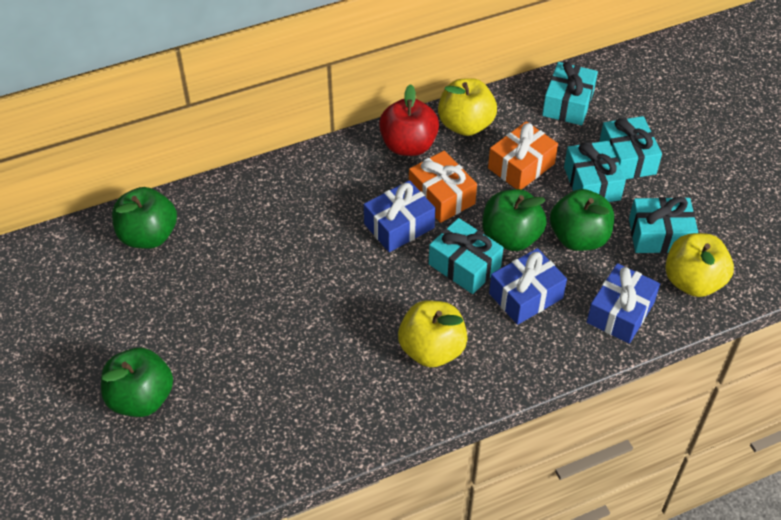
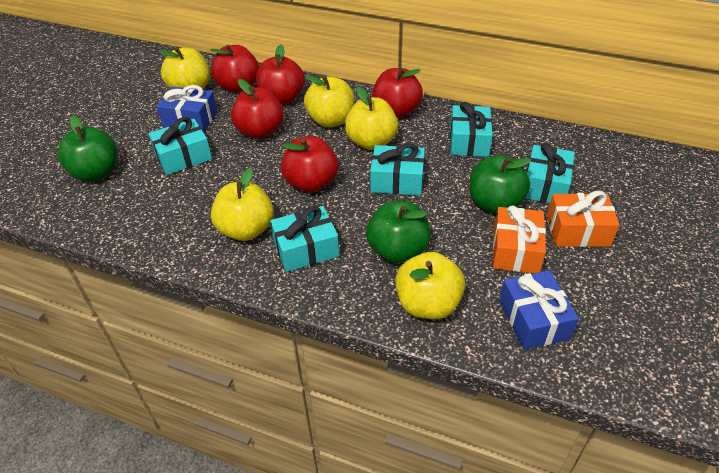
blue gift: [364,180,436,252] [489,248,567,325] [587,263,660,343] = 3 -> [157,85,217,132] [499,270,579,350] = 2
green apple: [101,347,173,417] [112,187,177,249] [482,189,547,251] [550,189,614,251] = 4 -> [57,116,117,182] [366,201,431,263] [470,155,531,213] = 3
red apple: [379,84,439,156] = 1 -> [211,45,259,92] [231,79,284,139] [256,45,305,105] [281,136,338,192] [372,67,423,118] = 5
yellow apple: [398,300,468,367] [438,78,497,136] [665,233,734,297] = 3 -> [158,47,210,89] [211,168,274,241] [304,75,355,127] [345,87,398,150] [395,252,465,319] = 5

